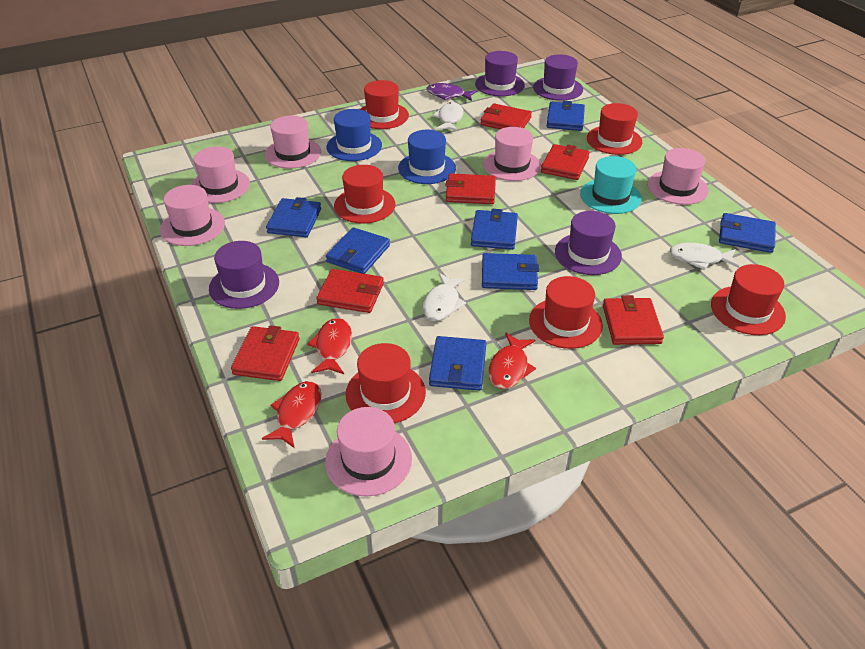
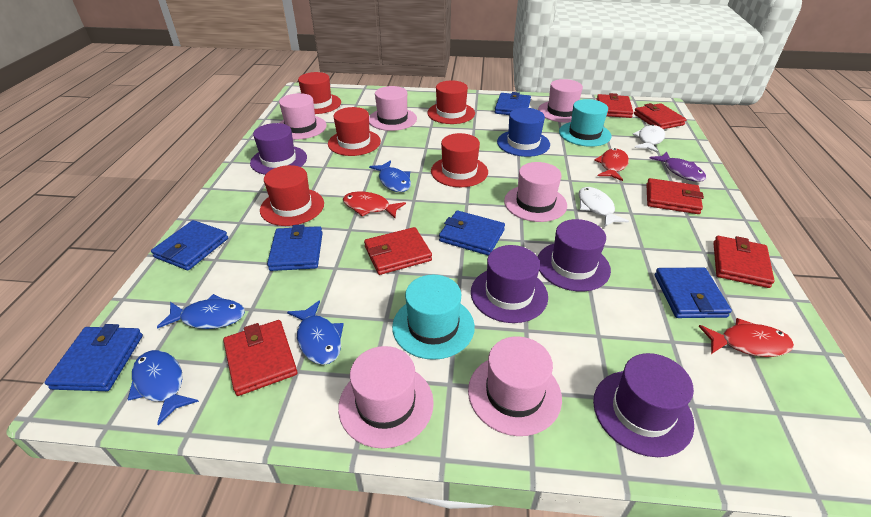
blue fish: none = 0 -> [127,350,199,425] [157,294,245,329] [287,300,344,365] [369,160,411,192] = 4
blue hat: [326,109,382,161] [398,130,456,184] = 2 -> [497,108,550,157] = 1
blue wallet: [266,197,321,237] [326,227,390,274] [429,336,486,391] [471,209,518,250] [482,253,539,290] [547,101,585,131] [719,213,776,253] = 7 -> [45,324,143,391] [151,220,228,270] [267,224,323,271] [439,210,505,256] [495,92,531,115] [655,267,732,318] = 6
red hat: [334,165,395,224] [345,343,426,423] [360,80,409,129] [529,276,603,349] [587,103,642,155] [711,264,786,335] = 6 -> [260,165,324,226] [298,72,341,114] [328,107,381,156] [427,80,475,124] [431,133,488,187] = 5
turquoise hat: [580,156,642,214] = 1 -> [392,275,475,360] [559,99,611,147] = 2
white fish: [423,273,467,321] [432,102,464,131] [670,243,739,270] = 3 -> [579,187,629,227] [632,124,665,153] = 2

